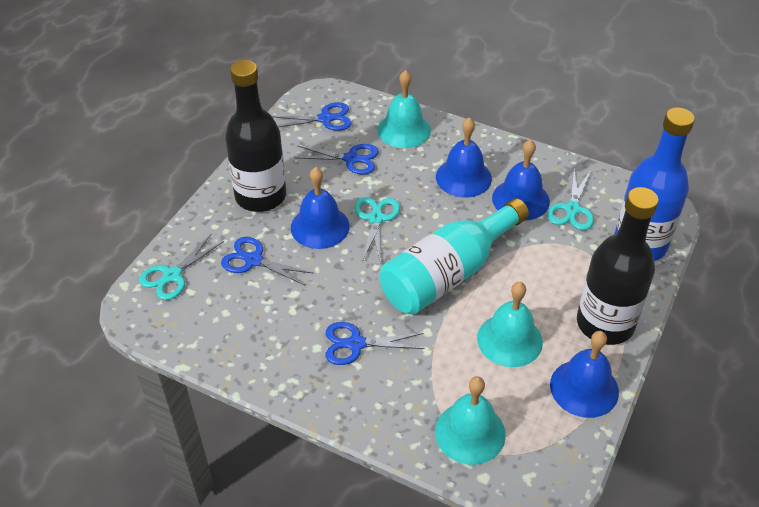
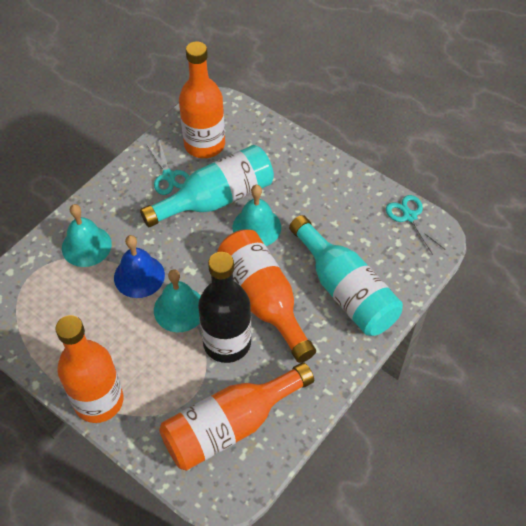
black bottle: [225,60,286,212] [577,187,659,345] = 2 -> [198,252,251,363] = 1
blue bell: [291,167,350,249] [436,117,492,198] [492,139,550,220] [550,331,619,418] = 4 -> [114,235,165,298] = 1
blue bottle: [614,107,695,261] = 1 -> none = 0
blue scissors: [221,237,314,285] [272,102,352,131] [294,144,379,175] [326,322,425,365] = 4 -> none = 0
orange bottle: none = 0 -> [55,315,123,423] [159,362,314,471] [179,41,225,158] [217,229,316,363] = 4
turquoise bottle: [380,198,529,315] = 1 -> [140,145,274,227] [289,215,403,336] = 2
turquoise scissors: [139,234,224,300] [354,197,400,264] [547,169,594,230] = 3 -> [147,140,189,195] [386,195,445,255] = 2

